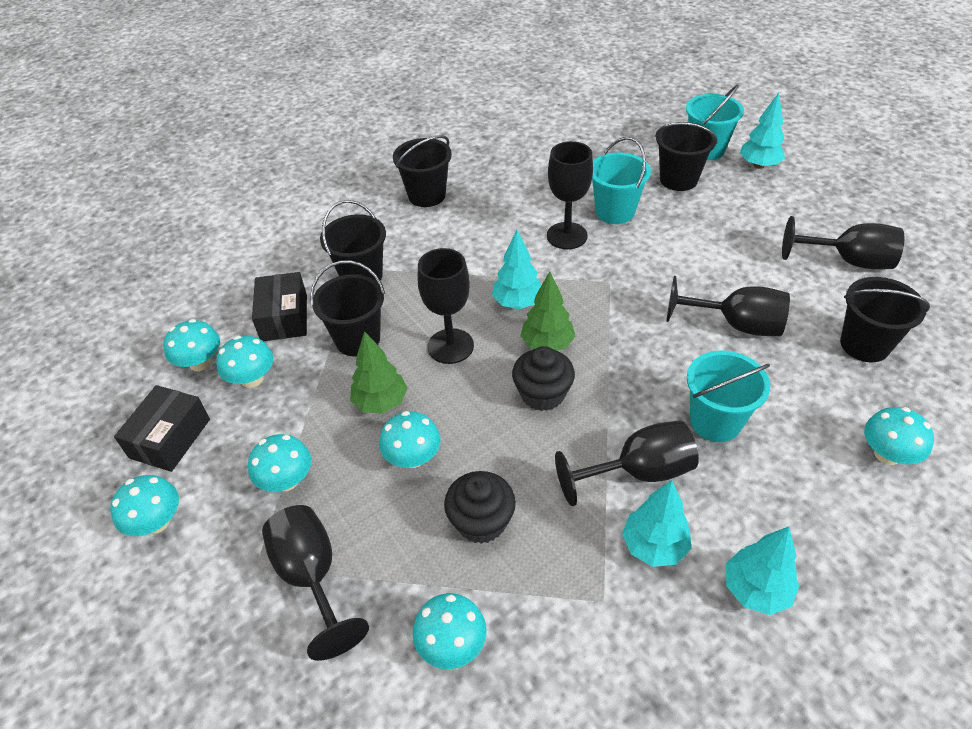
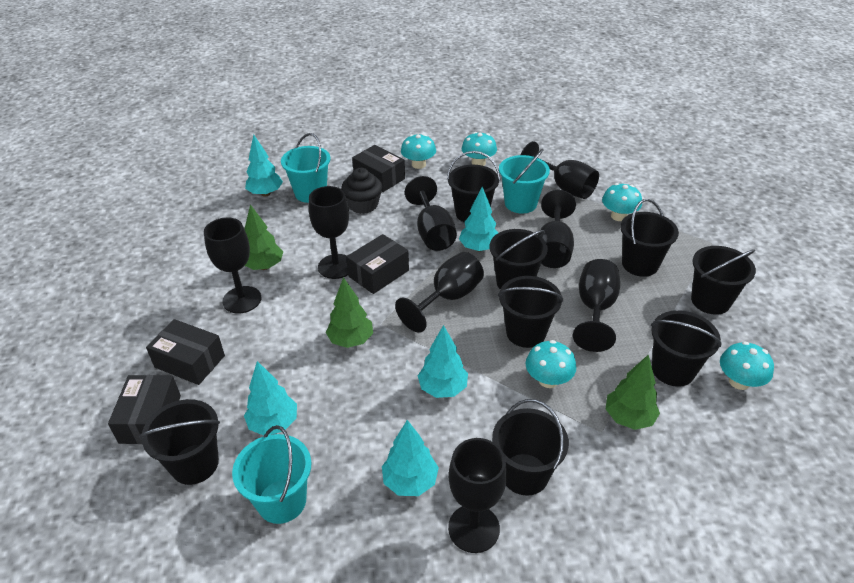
black box: [114,385,210,472] [252,272,307,341] = 2 -> [108,375,181,444] [146,319,225,385] [346,234,409,294] [352,145,405,192] = 4
black bucket: [310,260,385,356] [320,200,386,281] [393,135,452,207] [655,122,717,191] [840,277,930,362] = 5 -> [139,399,220,485] [447,151,500,223] [490,229,548,289] [492,399,569,496] [498,276,563,348] [620,199,679,277] [651,310,721,387] [691,246,756,315] = 8
black cupcake: [444,471,516,544] [512,346,575,411] = 2 -> [341,168,383,214] = 1
black goblet: [262,505,369,661] [418,248,474,364] [547,141,593,249] [555,420,699,506] [666,276,790,336] [782,216,904,269] = 6 -> [204,218,261,314] [309,186,349,279] [395,252,484,333] [405,176,457,251] [448,438,507,553] [520,141,599,199] [538,190,576,268] [573,259,620,352] = 8
green tree: [350,331,408,414] [520,271,575,351] = 2 -> [245,204,283,270] [326,277,373,348] [606,354,660,430] = 3
turquoise mushroom: [110,475,179,536] [163,319,220,371] [216,336,273,388] [248,434,311,492] [379,411,441,468] [413,593,487,669] [864,407,934,465] = 7 -> [401,134,436,169] [462,132,497,166] [526,340,576,388] [602,183,642,221] [720,341,774,390] = 5
turquoise tree: [492,230,541,309] [622,480,691,567] [726,527,799,615] [740,93,786,169] = 4 -> [244,361,297,435] [245,135,283,197] [382,420,439,496] [418,325,468,398] [459,187,498,252] = 5

